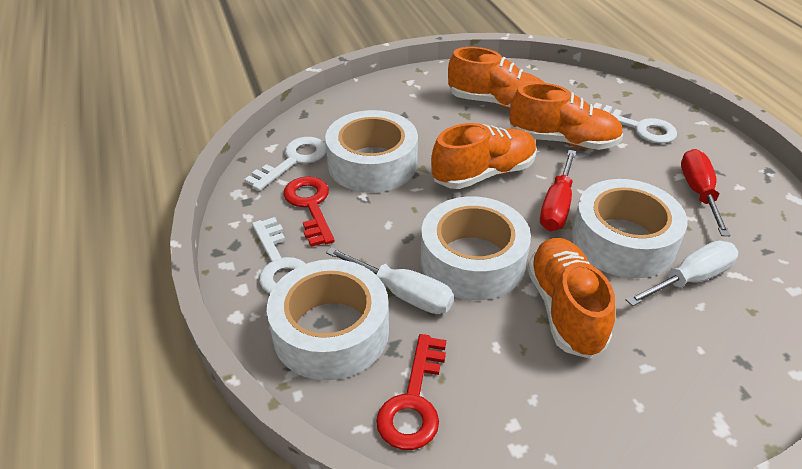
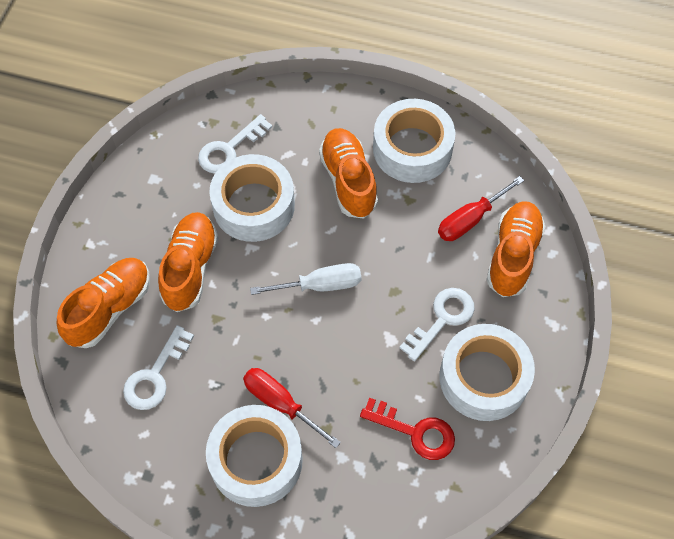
red key: [283,176,335,247] [376,334,446,450] = 2 -> [360,398,455,460] = 1
white screwdriver: [326,247,454,314] [626,241,738,306] = 2 -> [250,263,361,295] = 1

